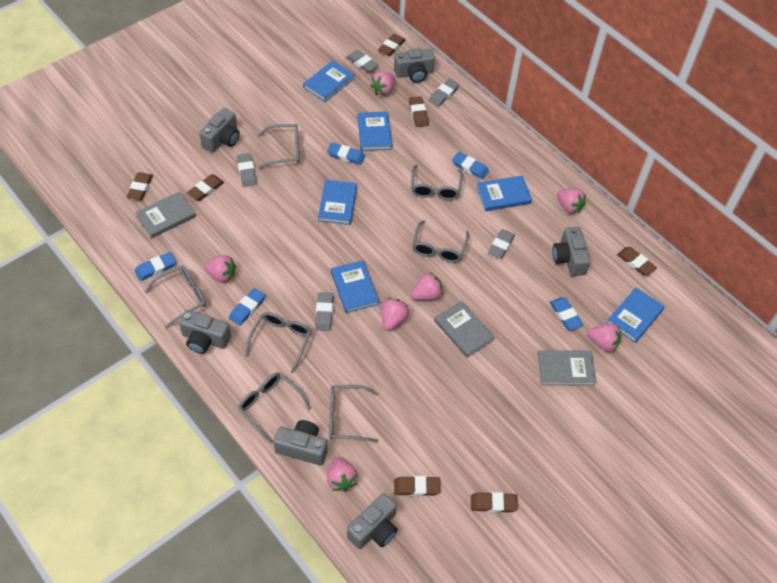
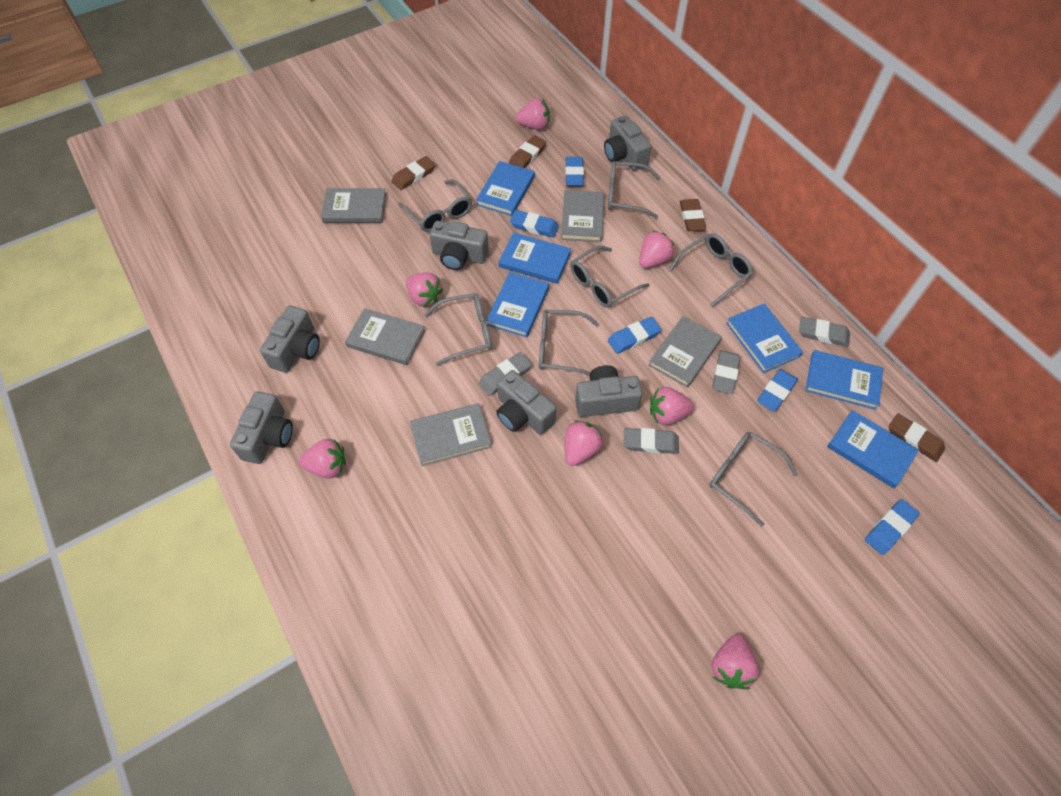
brown eraser: [127,172,153,200] [187,174,224,201] [378,34,406,56] [394,476,440,496] [409,96,429,127] [471,492,518,513] [617,247,657,276] = 7 -> [391,156,436,190] [509,135,546,168] [680,199,706,231] [889,413,945,462] = 4
grey book: [135,191,196,238] [434,300,495,358] [537,350,596,386] = 3 -> [321,188,386,223] [345,308,425,365] [410,403,492,466] [561,190,604,242] [648,316,722,388] = 5
grey eraser: [237,153,257,187] [315,292,334,331] [346,50,379,73] [429,79,459,107] [488,229,515,259] = 5 -> [479,352,532,396] [623,428,679,454] [712,350,740,394] [799,317,850,347] = 4

